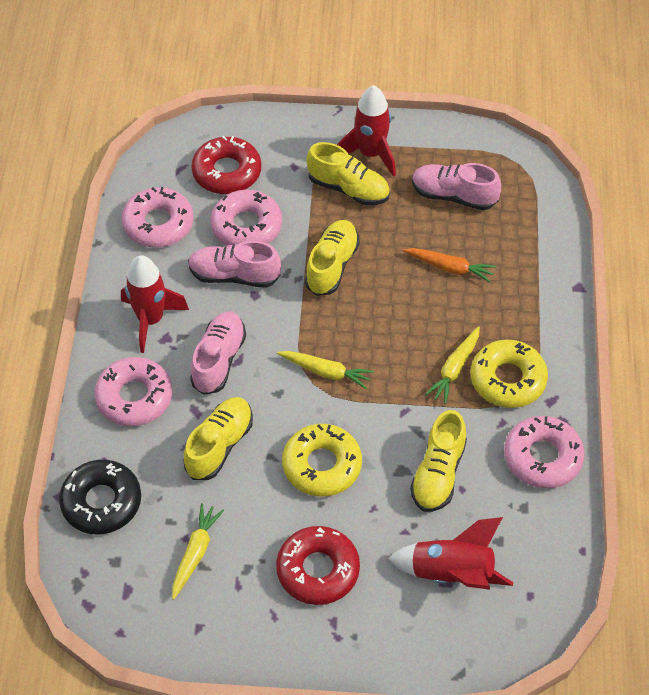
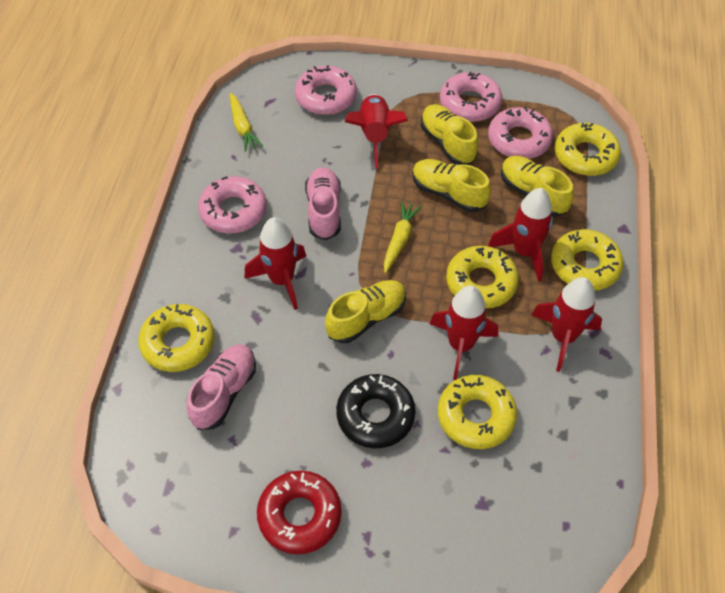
orange carrot: [403,248,496,283] = 1 -> none = 0
pink shoe: [188,241,281,288] [190,312,246,395] [412,163,501,210] = 3 -> [187,344,256,430] [305,167,341,240] = 2
red donut: [191,136,261,194] [276,526,360,605] = 2 -> [257,471,342,554] = 1
red rocket: [121,255,189,353] [337,85,396,177] [388,517,513,590] = 3 -> [244,217,306,310] [345,94,408,168] [430,286,498,380] [488,188,553,282] [531,277,602,372] = 5
yellow carrot: [172,503,224,600] [277,351,374,389] [425,326,480,404] = 3 -> [229,93,263,152] [384,202,421,273] = 2
yellow donut: [282,424,362,496] [471,340,548,408] = 2 -> [138,304,215,372] [438,375,517,449] [446,246,519,309] [551,229,624,291] [555,123,621,176] = 5

